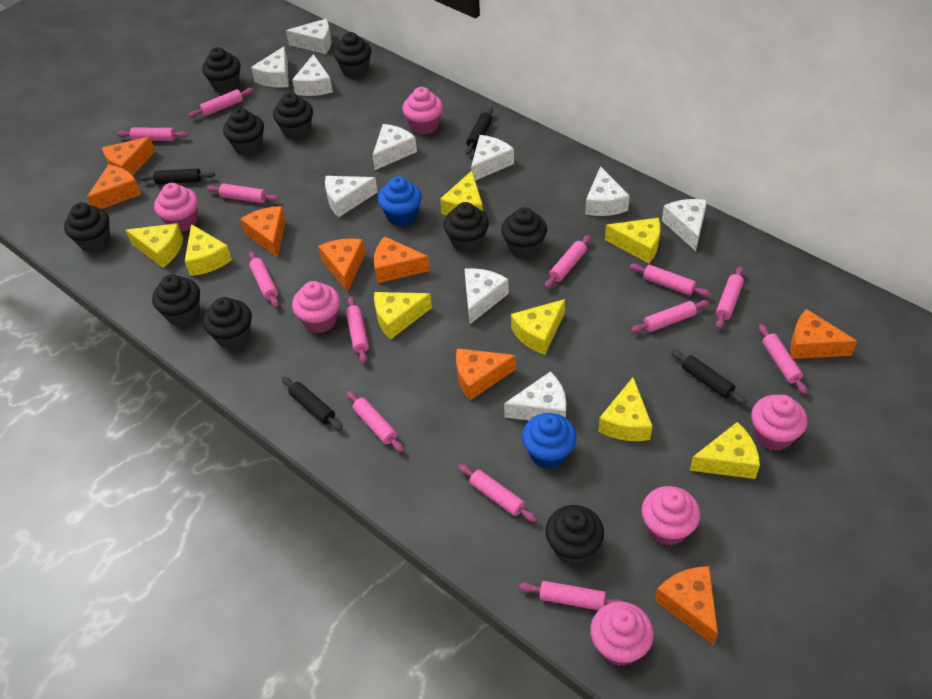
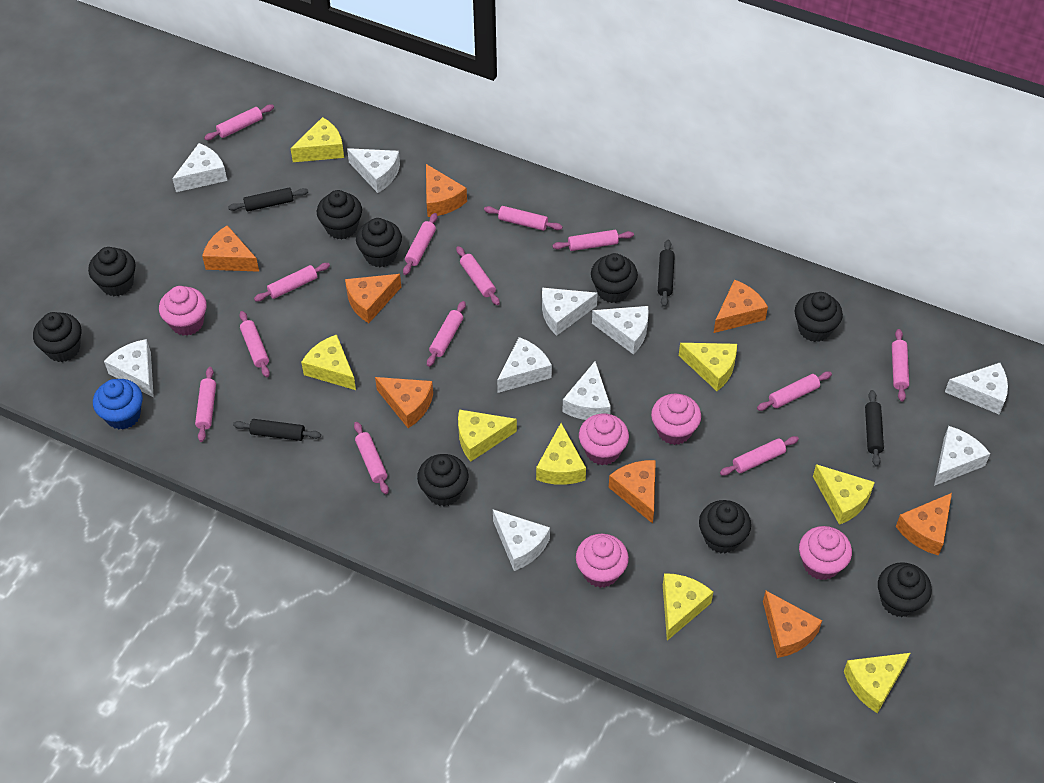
black cupcake: [64,203,110,252] [152,274,200,326] [202,47,241,93] [203,297,252,349] [223,108,264,156] [273,92,313,140] [333,32,371,78] [443,202,489,253] [501,207,547,259] [545,505,604,565] = 10 -> [33,312,81,362] [88,247,136,296] [317,190,362,240] [356,218,402,267] [417,454,468,506] [591,253,638,303] [699,500,751,554] [795,292,843,342] [878,562,932,617] = 9
blue cupcake: [378,176,422,226] [522,413,577,469] = 2 -> [93,379,143,430] = 1
pink cupcake: [154,183,198,232] [292,281,340,333] [403,87,443,135] [590,601,654,666] [642,486,700,546] [751,395,807,451] = 6 -> [159,286,207,336] [576,534,629,588] [579,414,629,465] [651,393,701,445] [799,526,852,580] = 5

